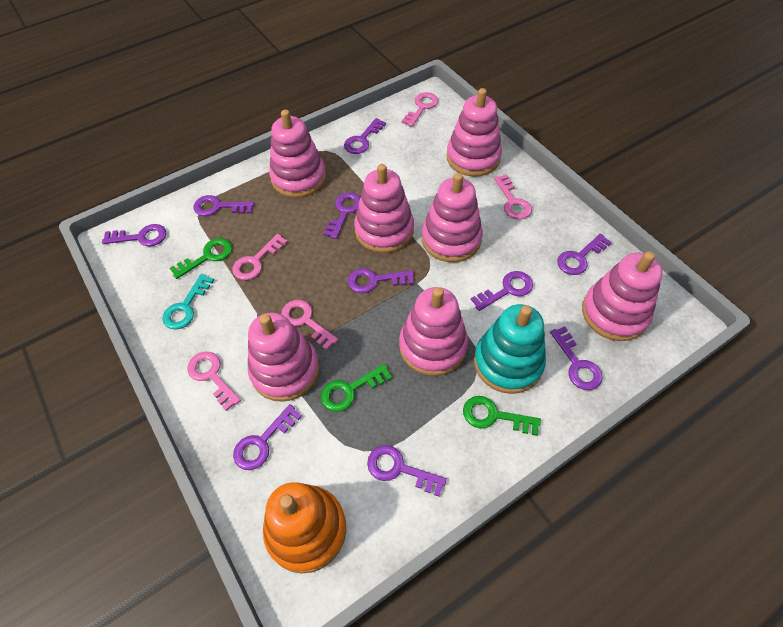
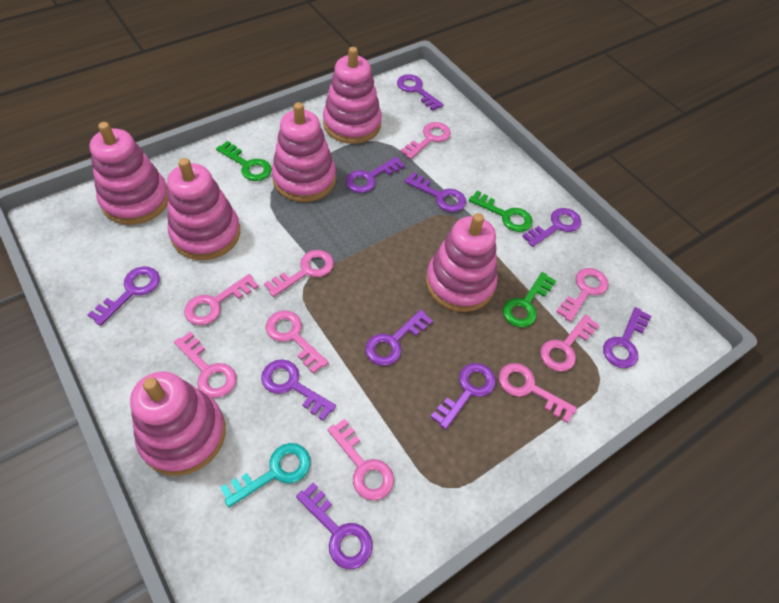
orange stacking toy: [263,482,346,574] = 1 -> none = 0
pink key: [187,352,241,411] [232,234,288,280] [281,300,338,350] [401,92,438,127] [494,174,532,220] = 5 -> [174,332,236,398] [184,274,259,325] [264,250,334,297] [266,311,329,374] [328,419,394,501] [400,122,451,159] [499,363,577,423] [540,314,600,372] [556,268,608,322] = 9
pink stacking toy: [248,312,319,402] [269,110,326,198] [354,164,414,253] [399,287,468,376] [422,173,483,262] [446,88,502,176] [582,251,663,341] = 7 -> [90,122,168,225] [130,372,226,476] [167,158,240,260] [272,102,336,202] [323,47,382,144] [426,213,497,312] = 6
turquoise stacking toy: [474,304,546,394] = 1 -> none = 0

